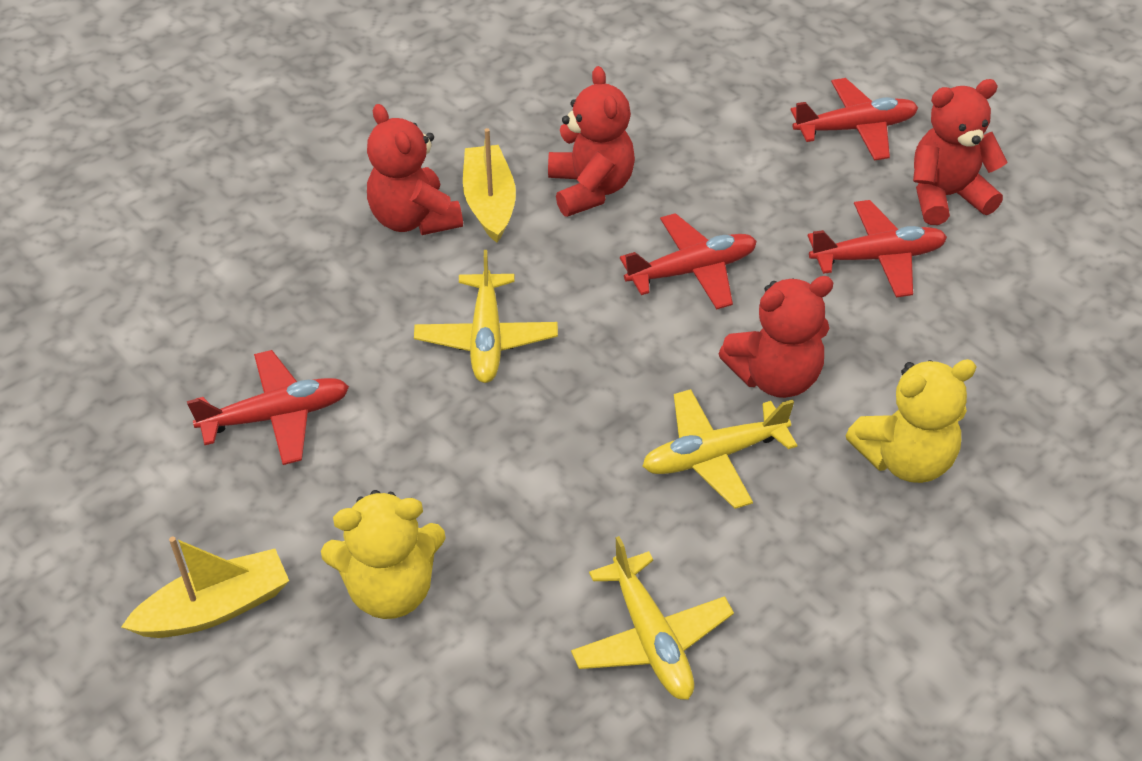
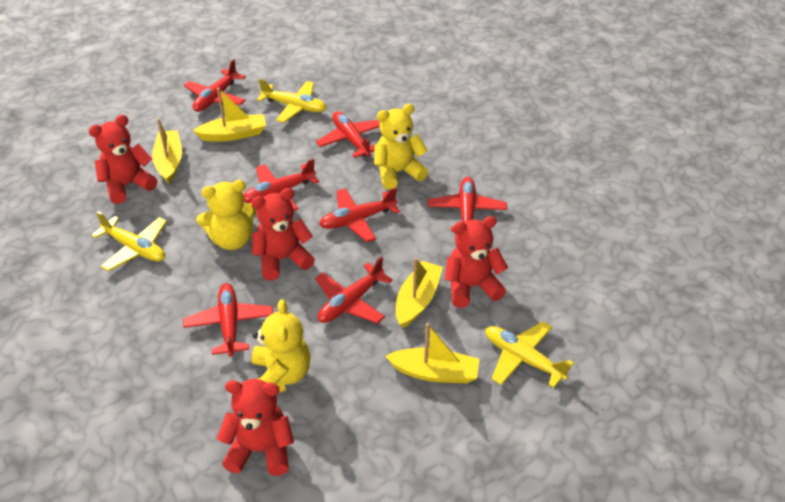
red plane: [187,350,349,465] [620,213,757,309] [791,78,918,161] [808,200,947,297] = 4 -> [183,283,273,357] [184,59,246,112] [243,159,319,211] [315,256,393,324] [316,111,380,158] [319,188,400,242] [428,177,507,231] = 7
yellow boat: [121,537,289,638] [463,128,516,243] = 2 -> [152,118,182,183] [193,88,266,141] [385,323,479,383] [396,258,443,328] = 4
yellow teddy bear: [321,490,445,619] [846,359,977,483] = 2 -> [196,180,256,250] [252,299,311,393] [374,104,428,190] = 3

